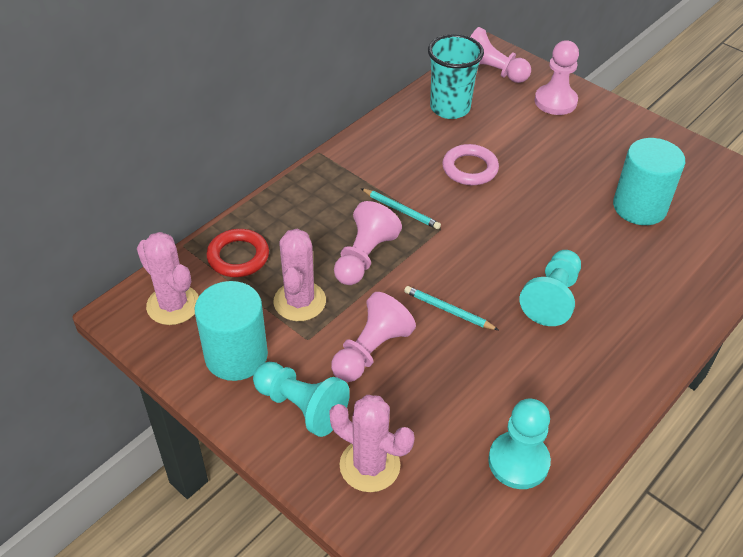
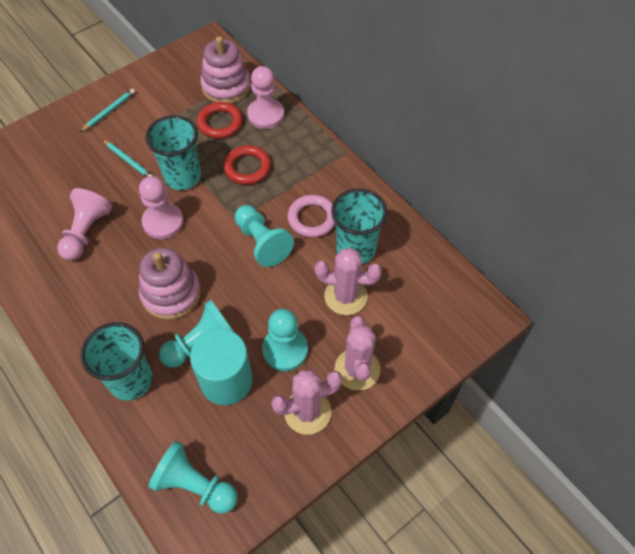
pink pawn: [331,292,416,382] [334,201,402,285] [470,27,531,83] [535,40,579,115] = 4 -> [57,188,112,261] [139,176,184,239] [247,66,284,129] = 3
pink stacking toy: none = 0 -> [139,248,201,320] [200,36,251,104] = 2
red ring: [206,229,269,277] = 1 -> [197,102,243,139] [223,145,271,185] = 2
turquoise cup: [428,34,484,119] = 1 -> [80,322,153,401] [145,115,201,190] [331,188,388,264] = 3
turquoise cylinder: [195,281,268,381] [613,138,685,225] = 2 -> [190,329,253,405] = 1
turquoise pawn: [253,362,350,437] [488,399,551,489] [519,250,581,326] = 3 -> [148,441,238,514] [159,300,234,368] [235,205,294,267] [262,309,308,371] = 4

